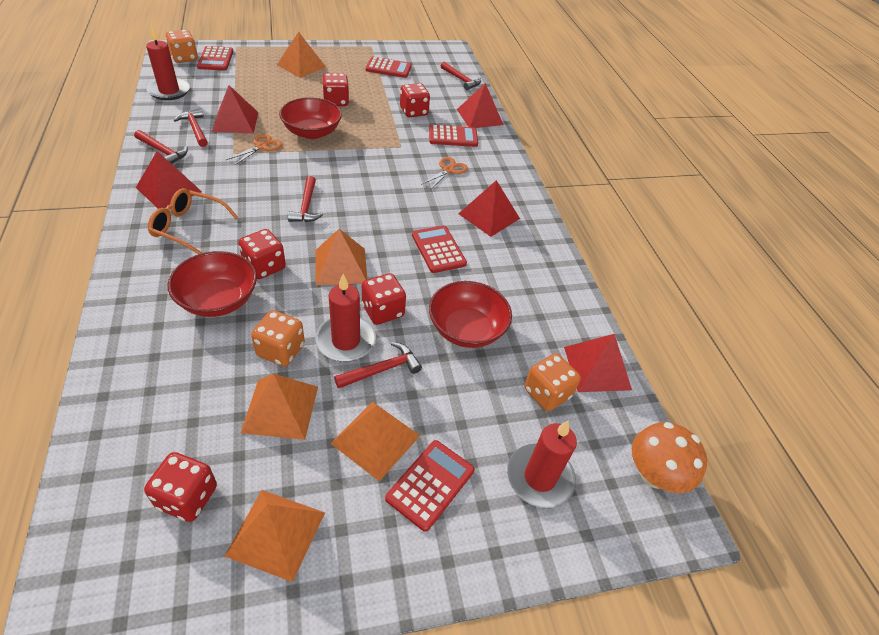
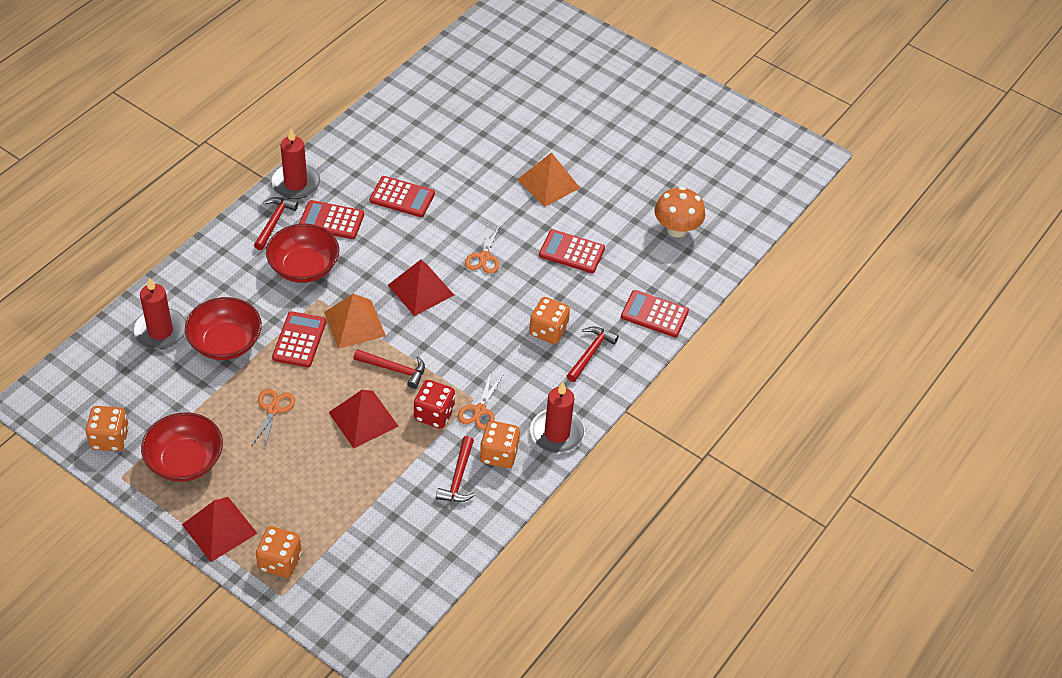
orange dice: [166,30,198,63] [251,310,305,367] [525,353,581,411] = 3 -> [86,406,129,451] [256,526,302,578] [480,421,520,468] [529,297,570,344] = 4
orange glasses: [148,188,239,254] = 1 -> none = 0
orange pyramid: [225,490,325,582] [241,374,318,440] [277,32,326,78] [315,229,367,285] [330,402,420,481] = 5 -> [324,293,386,349] [517,152,580,207] = 2
orange scissors: [226,134,282,165] [421,157,468,189] = 2 -> [251,389,295,448] [458,372,503,430] [465,225,500,274] = 3
red dice: [144,452,217,522] [239,229,286,279] [322,73,349,106] [362,273,406,325] [400,83,430,117] = 5 -> [414,380,455,429] = 1
red hammer: [134,130,188,164] [174,108,208,147] [288,176,323,222] [334,342,422,389] [441,61,481,90] = 5 -> [254,197,298,250] [353,349,425,389] [436,436,476,502] [567,326,619,382] = 4
red pyramid: [136,151,202,209] [212,85,259,133] [457,83,504,128] [458,180,520,237] [564,334,632,392] = 5 -> [182,497,258,562] [328,390,399,448] [388,260,454,316] = 3

